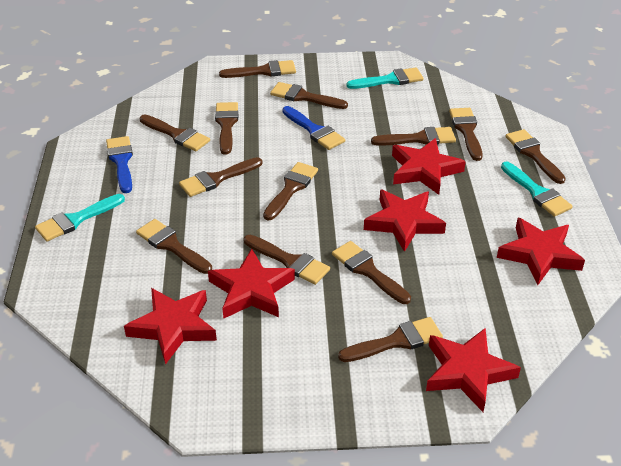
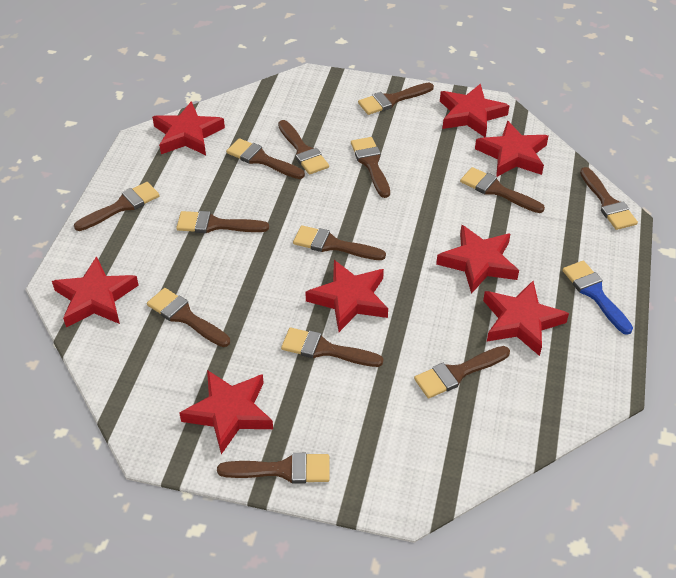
blue brush: [106,136,133,193] [282,106,345,150] = 2 -> [562,261,633,335] = 1
red star: [124,288,217,365] [208,249,295,319] [364,189,446,252] [392,138,466,195] [426,328,521,412] [497,218,585,285] = 6 -> [52,256,139,328] [152,101,225,155] [179,370,273,454] [305,260,388,332] [436,225,519,294] [440,84,510,137] [475,120,549,177] [483,281,569,356] = 8
turquoise brush: [35,194,125,242] [346,68,424,89] [501,162,573,217] = 3 -> none = 0

